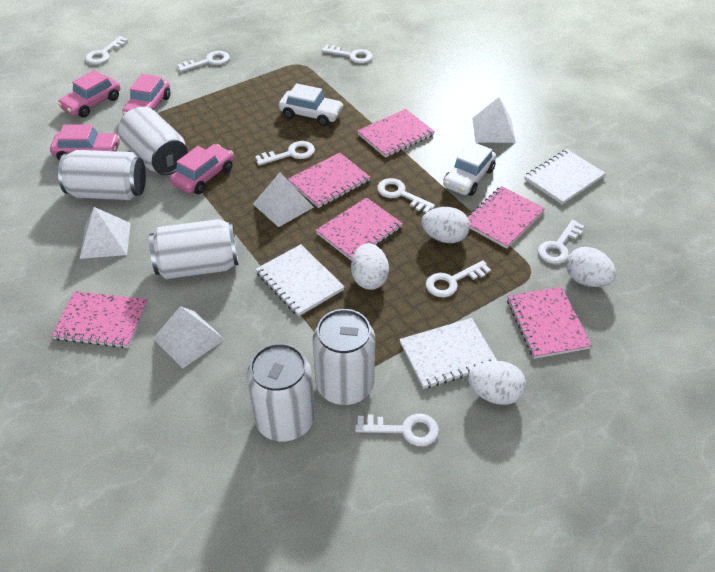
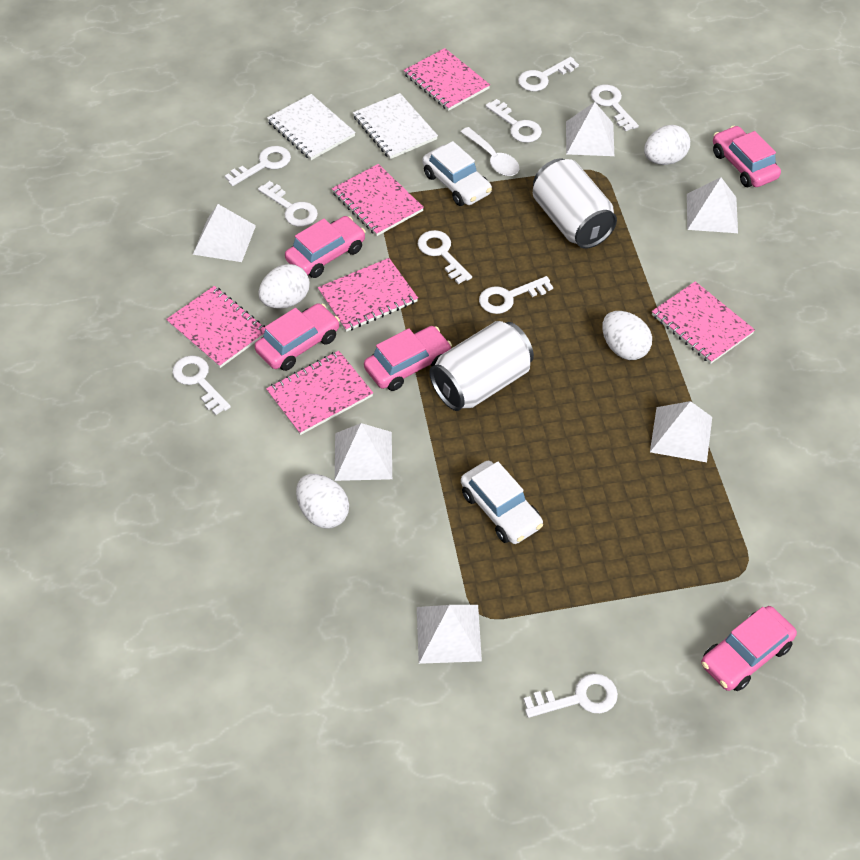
pink car: [50,124,120,161] [58,70,121,118] [122,74,171,115] [170,144,234,194] = 4 -> [254,303,340,371] [285,216,366,278] [364,326,452,391] [701,606,797,691] [713,126,781,187] = 5
white can: [58,150,146,200] [118,107,188,175] [149,219,239,279] [246,343,315,441] [313,309,375,405] = 5 -> [429,321,534,411] [533,158,617,249] = 2
white key: [85,36,128,64] [177,51,230,72] [255,141,315,165] [321,45,373,63] [355,414,439,446] [377,178,435,213] [426,260,491,297] [538,220,584,264] = 8 -> [172,355,231,415] [225,146,291,186] [258,181,318,227] [418,230,472,284] [479,276,553,314] [485,99,542,143] [518,57,579,91] [523,674,618,718] [591,85,639,131] = 9
white notebook: [256,244,345,316] [399,318,497,389] [524,149,606,204] = 3 -> [267,94,355,160] [353,93,438,159] = 2
white pyramid: [80,207,131,259] [153,306,225,368] [253,172,314,227] [472,97,516,143] = 4 -> [193,204,256,262] [335,423,392,481] [417,605,482,664] [566,102,614,156] [650,401,712,462] [687,177,738,233] = 6
white spoon: none = 0 -> [461,127,519,176] = 1

